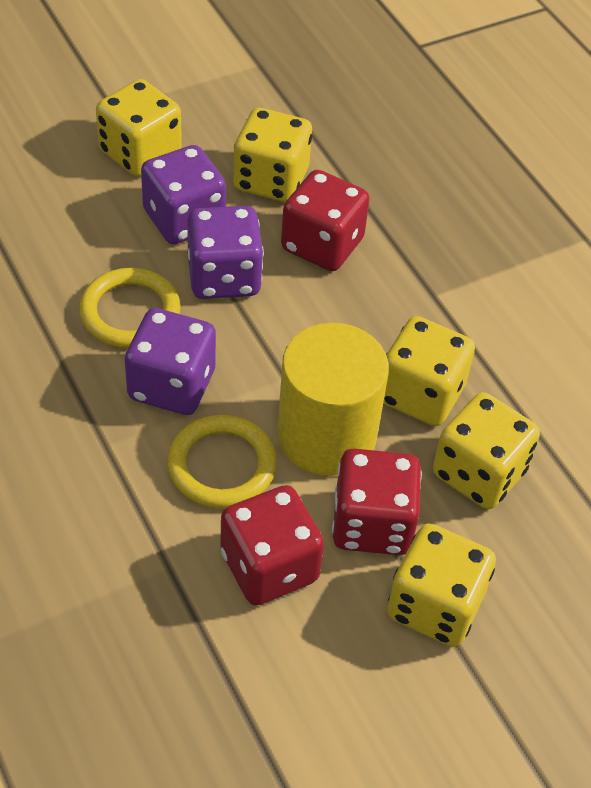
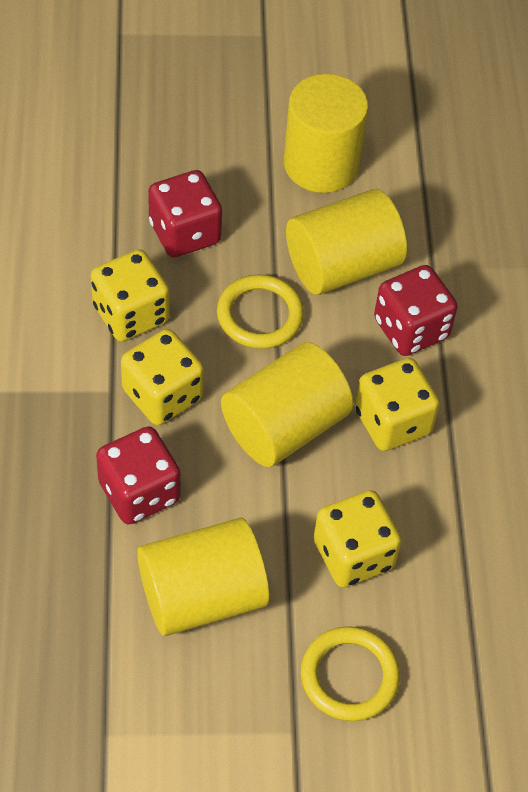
purple dice: [125,308,216,415] [141,145,226,244] [187,206,264,299] = 3 -> none = 0
yellow cylinder: [277,323,389,476] = 1 -> [137,518,269,636] [221,342,353,467] [284,74,368,193] [286,189,407,295] = 4
yellow dice: [96,79,182,177] [233,108,312,202] [383,316,475,426] [387,523,496,647] [433,392,540,509] = 5 -> [91,249,169,342] [121,329,204,425] [314,490,402,588] [355,358,440,451] = 4

